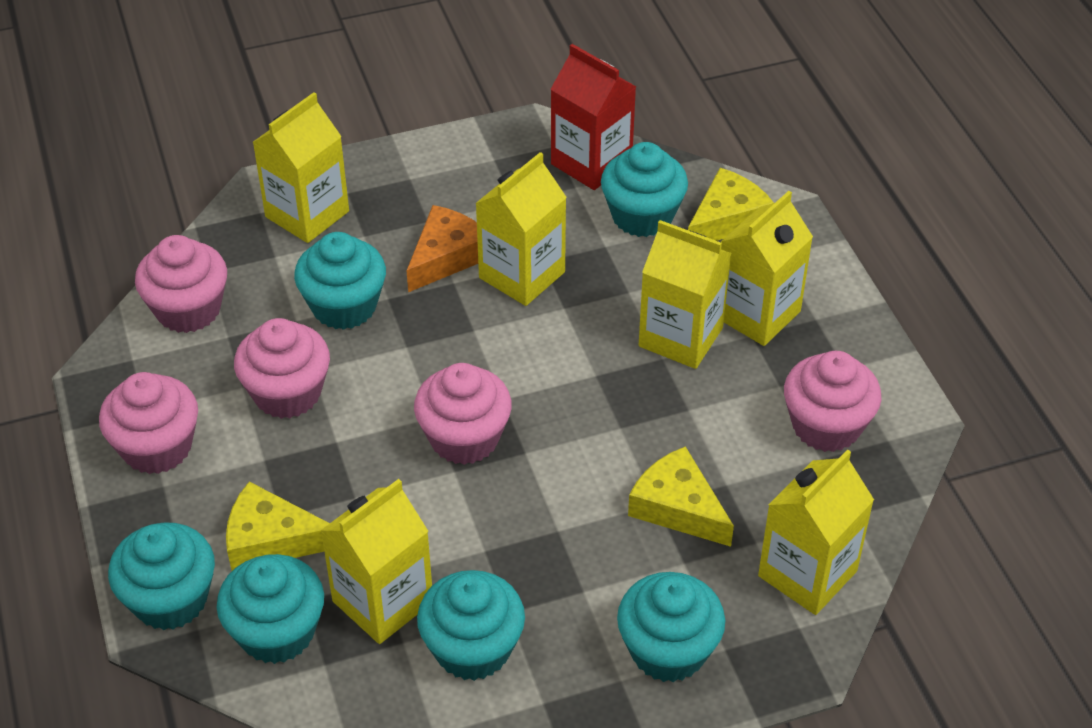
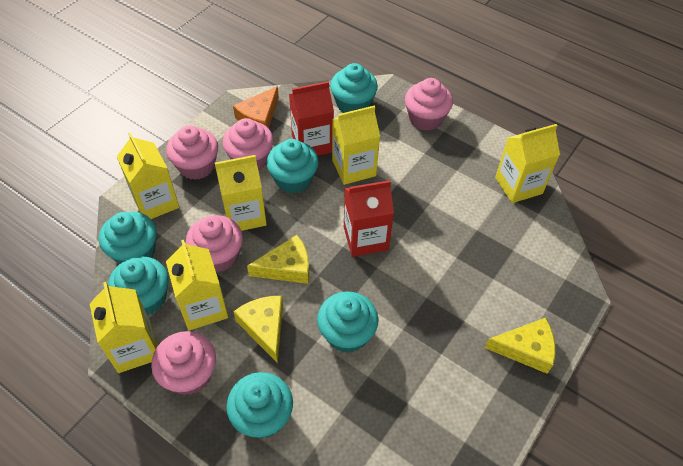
red carton: [551,44,636,190] = 1 -> [289,81,334,156] [344,180,394,257] = 2

